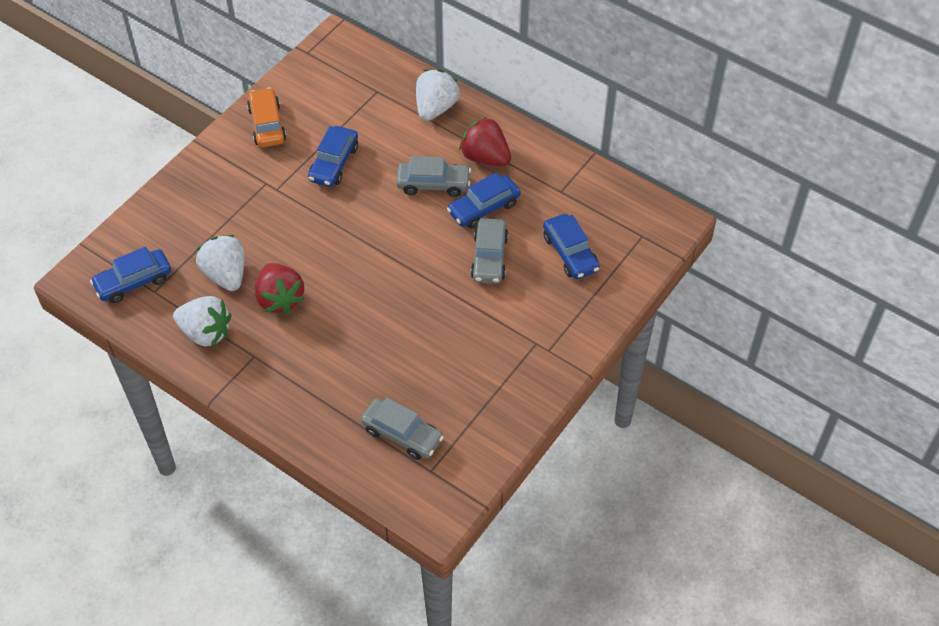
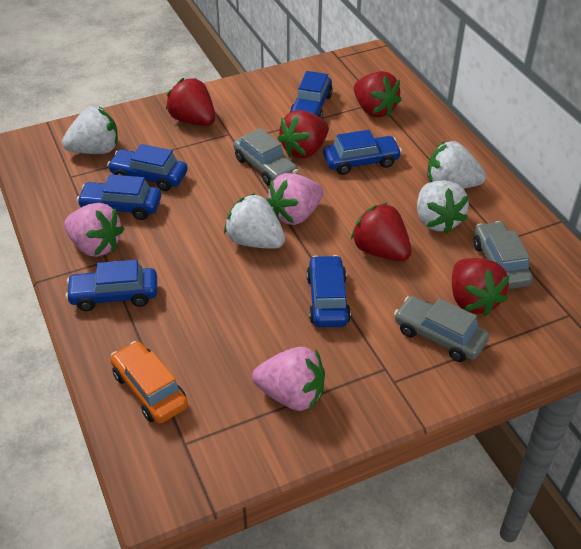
blue car: [90,247,171,303] [308,126,358,187] [447,172,521,228] [543,214,600,279] = 4 -> [65,260,157,311] [77,174,161,220] [107,144,187,191] [290,71,333,118] [306,255,351,327] [323,130,402,175] = 6
pink strawberry: none = 0 -> [64,203,124,257] [252,347,325,411] [266,173,323,225] = 3
red strawberry: [255,263,305,314] [459,116,511,166] = 2 -> [166,78,215,126] [277,110,329,158] [351,203,411,261] [354,71,402,117] [452,258,509,316] = 5
white strawberry: [173,296,231,347] [196,235,245,291] [416,69,460,121] = 3 -> [62,107,118,154] [224,193,285,249] [417,181,469,233] [428,141,486,189] = 4

